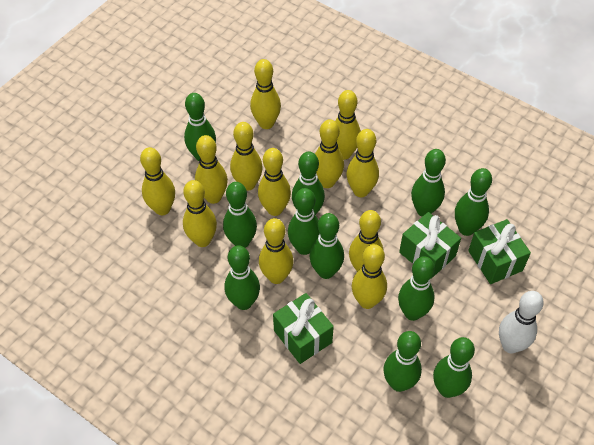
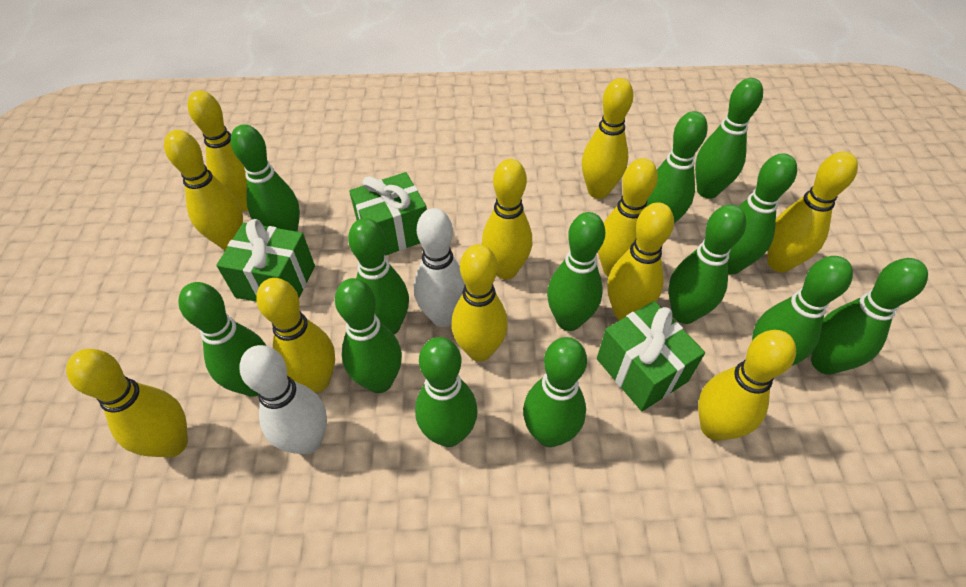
green bowling pin: [184,93,216,161] [223,182,257,248] [225,245,260,310] [288,188,320,255] [292,151,325,215] [310,213,344,279] [384,331,422,392] [398,256,435,321] [411,149,446,217] [433,337,475,398] [455,168,492,236] = 11 -> [178,282,266,397] [231,124,300,232] [335,278,402,393] [348,218,409,335] [415,337,478,447] [523,337,587,447] [547,212,605,331] [647,111,708,224] [668,205,746,324] [695,78,763,199] [728,153,797,274] [752,256,853,366] [811,258,928,375] = 13
white bowling pin: [499,291,544,353] = 1 -> [239,345,327,454] [414,208,465,327] = 2
yellow bowling pin: [140,147,175,215] [183,180,217,247] [195,135,228,204] [230,122,263,191] [250,59,281,129] [258,148,291,216] [259,218,293,284] [315,119,344,188] [335,90,361,160] [347,129,379,197] [349,210,384,272] [352,244,387,309] = 12 -> [66,349,188,458] [164,130,243,250] [188,90,248,211] [256,278,335,393] [452,244,508,362] [482,159,532,279] [582,78,634,199] [598,158,658,277] [607,202,674,320] [698,330,796,441] [767,151,858,272] = 11

